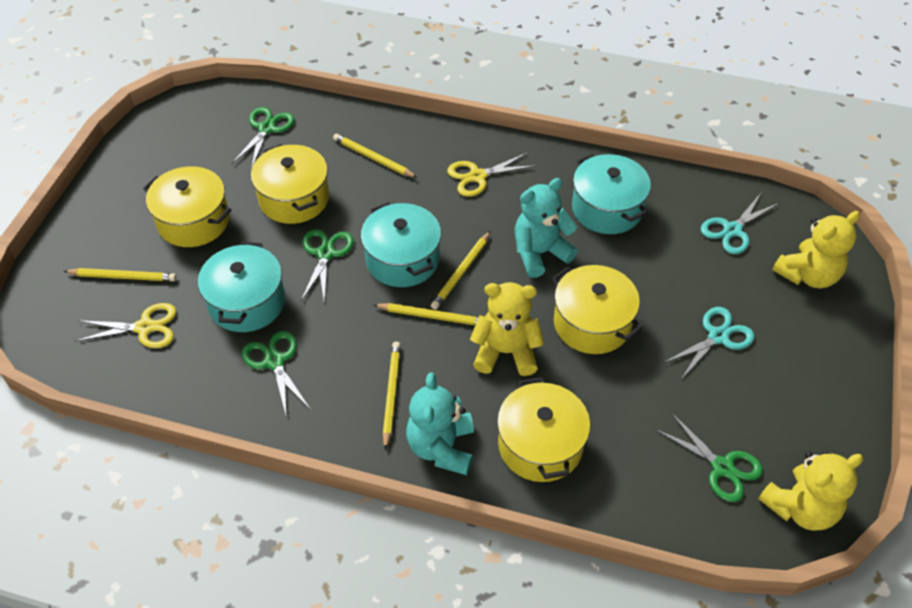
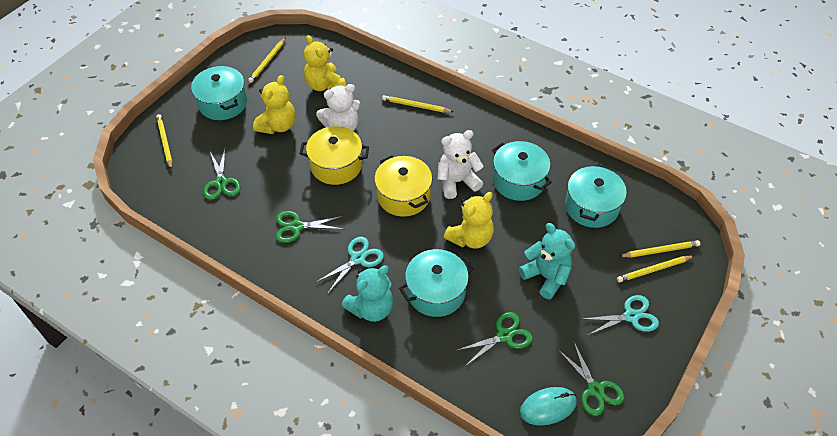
turquoise mouse: none = 0 -> [520,387,577,426] = 1
turquoise pot: [198,242,285,332] [361,202,441,287] [572,154,651,234] = 3 -> [191,66,247,120] [399,249,474,317] [492,141,552,201] [565,164,627,228] = 4
white teddy bear: none = 0 -> [316,84,361,131] [438,130,484,199] = 2
yellow pot: [143,166,231,247] [251,144,329,224] [497,377,590,482] [552,265,643,354] = 4 -> [300,126,369,185] [374,155,432,217] = 2
yellow scissors: [75,303,176,348] [447,152,537,197] = 2 -> none = 0

